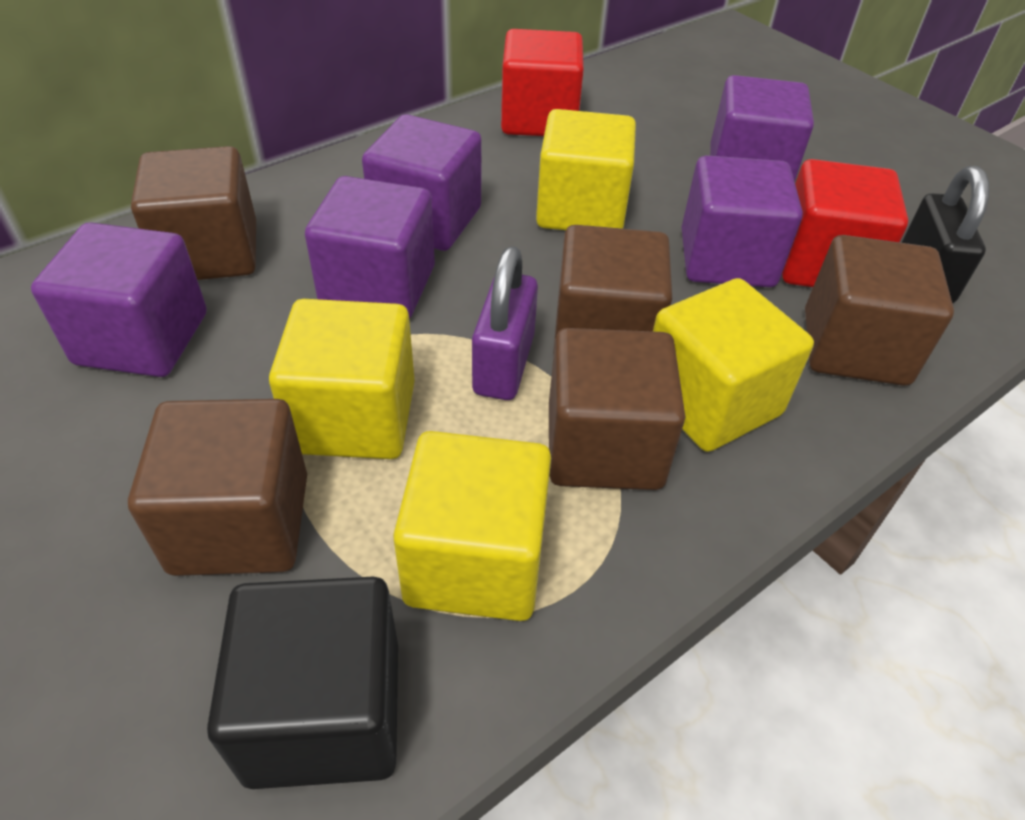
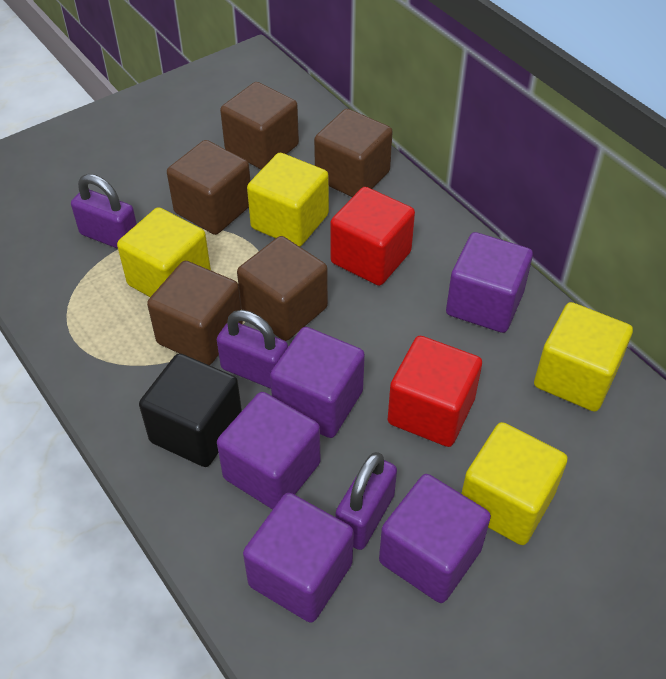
black padlock: [901,166,989,303] = 1 -> none = 0
purple padlock: [472,246,538,400] = 1 -> [71,174,137,249] [217,310,288,389] [336,452,397,550] = 3

